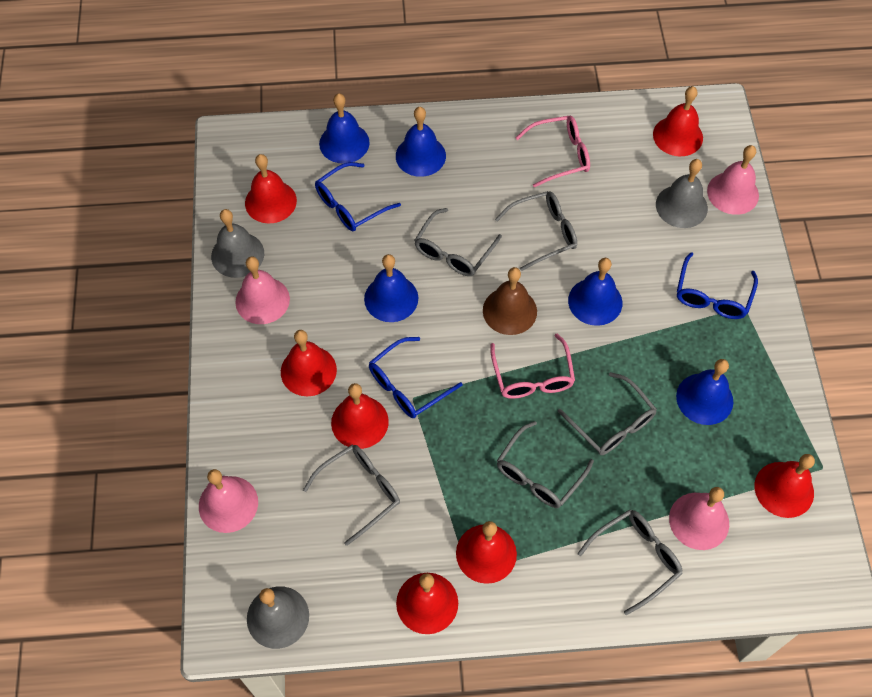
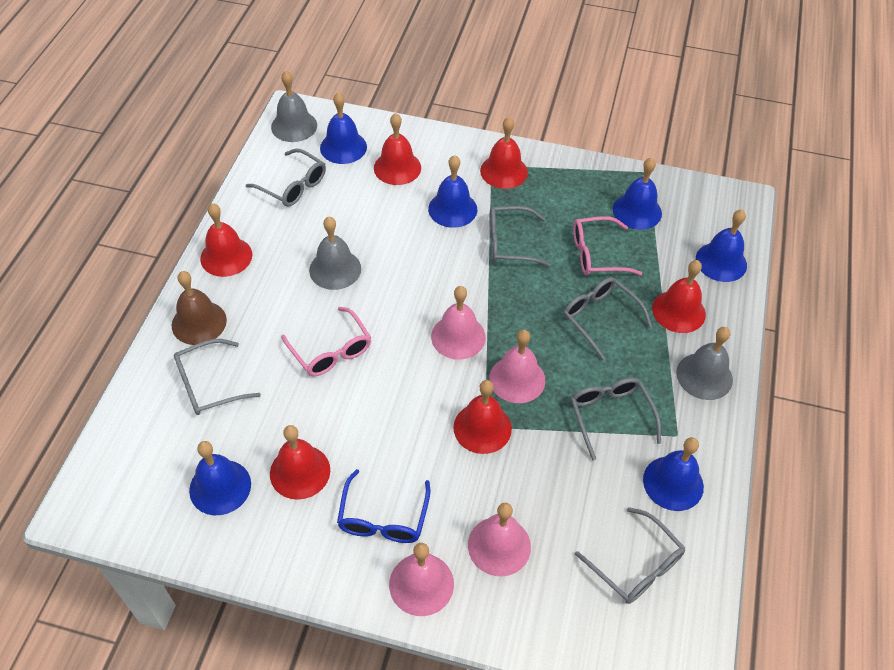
blue bell: [319,93,370,164] [364,254,418,322] [396,107,446,177] [568,258,622,326] [676,359,733,425] = 5 -> [189,441,251,515] [320,92,367,164] [428,155,477,228] [613,157,662,230] [643,437,704,511] [696,209,747,282] = 6
blue glasses: [315,162,401,231] [369,337,463,418] [677,252,758,319] = 3 -> [337,469,430,543] = 1
red bell: [245,154,297,224] [281,330,337,396] [331,383,389,449] [396,573,458,634] [456,521,517,584] [653,86,703,156] [754,454,815,518] = 7 -> [200,203,252,277] [270,425,330,500] [374,113,421,185] [453,380,512,454] [480,117,528,189] [652,260,706,333] = 6

